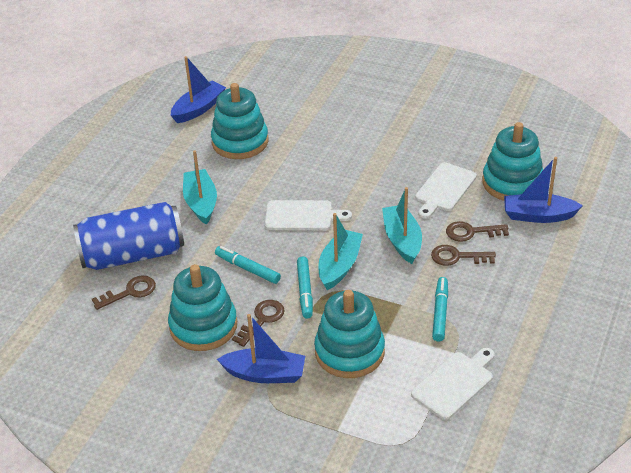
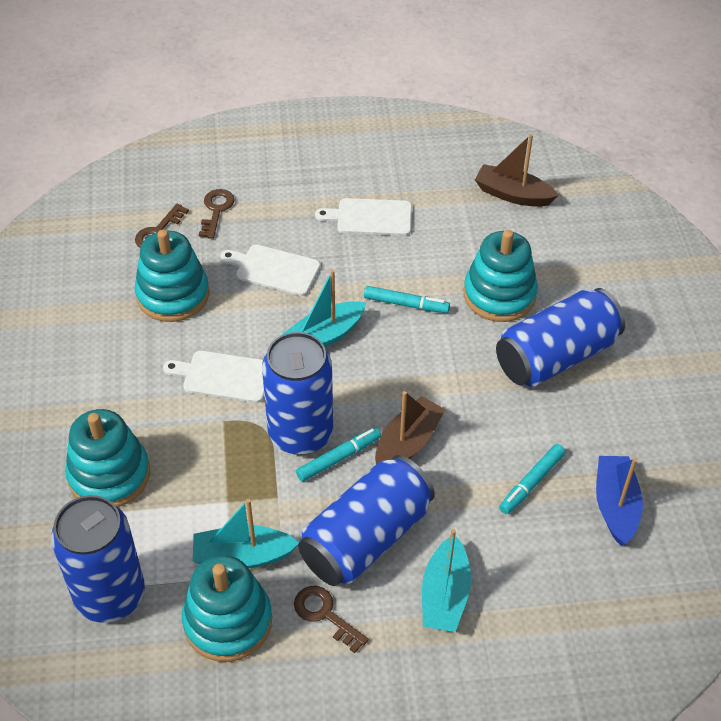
blue boat: [170,56,226,123] [217,314,305,383] [504,157,583,223] = 3 -> [596,456,643,546] = 1
blue can: [73,202,184,270] = 1 -> [51,495,145,623] [262,332,333,455] [298,455,435,586] [496,288,625,387] = 4
brown boat: none = 0 -> [375,391,445,464] [475,134,559,207] = 2
brown key: [92,276,156,310] [232,300,285,347] [431,245,496,266] [446,221,509,242] = 4 -> [135,204,189,248] [199,189,235,239] [294,586,369,653] = 3

